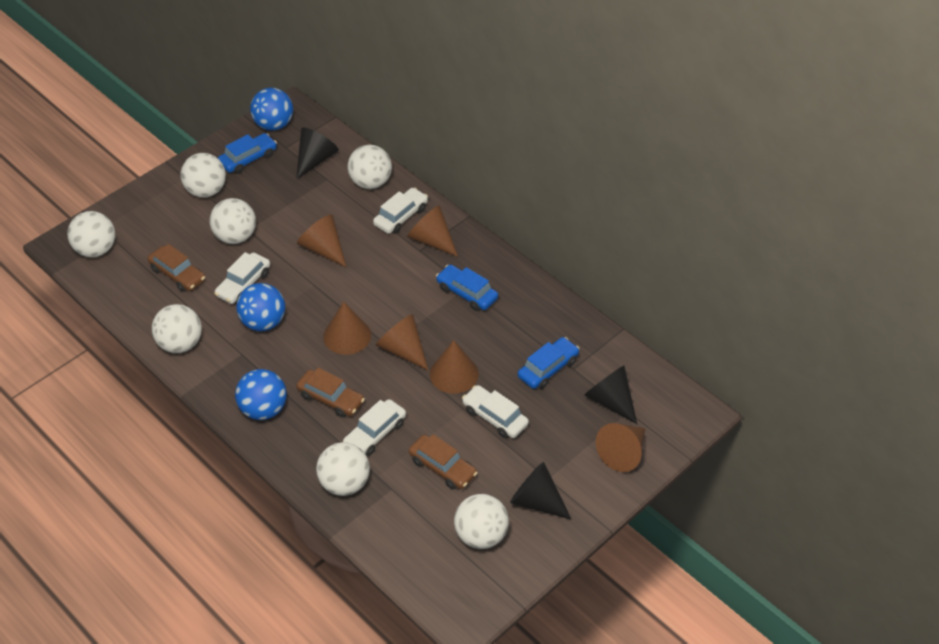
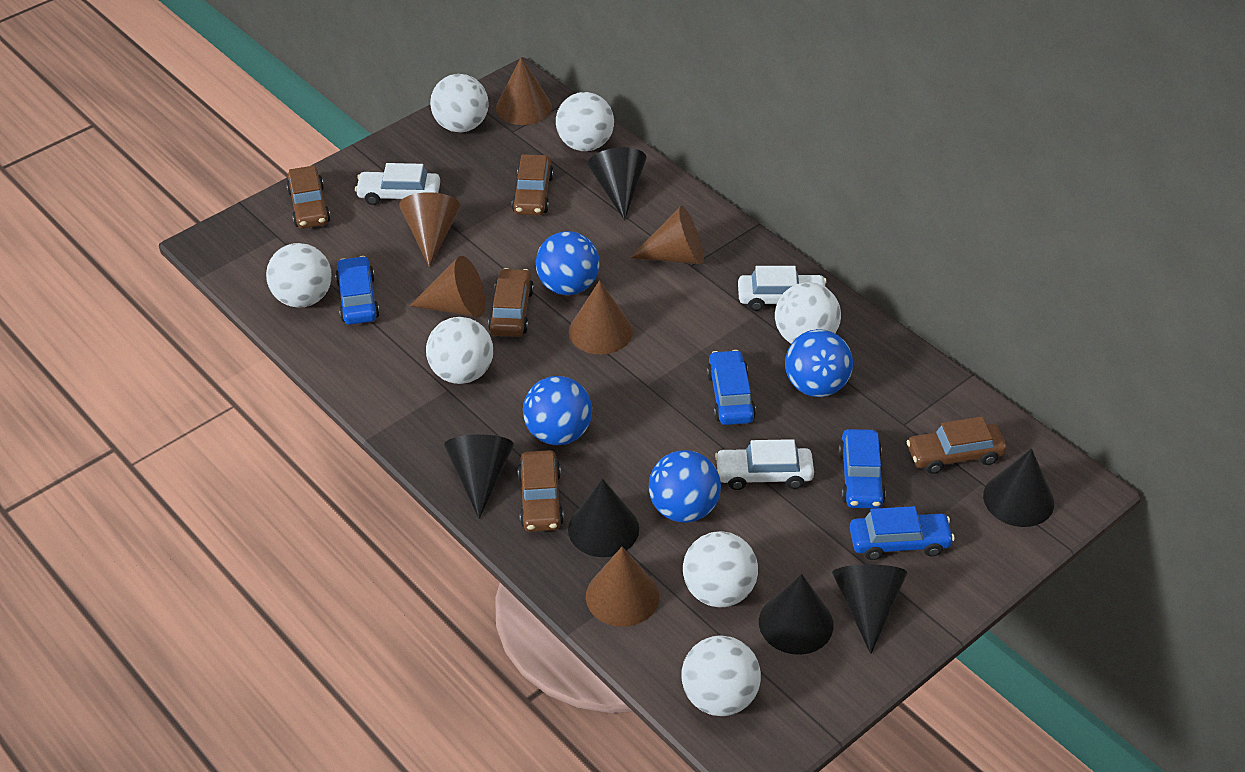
black cone: [296,128,339,179] [510,462,572,520] [584,365,637,424] = 3 -> [444,434,514,519] [568,478,639,557] [588,147,647,220] [759,574,833,655] [832,564,907,654] [983,449,1054,527] = 6
blue ball: [235,369,287,420] [236,283,285,332] [250,88,293,131] = 3 -> [523,376,592,445] [536,231,600,295] [649,450,721,523] [785,329,853,397] = 4
blue car: [218,133,277,174] [436,264,498,311] [518,337,580,389] = 3 -> [335,256,380,325] [707,350,756,425] [839,429,886,509] [850,506,955,560] = 4
brown car: [148,244,205,292] [296,368,365,418] [409,434,478,490] = 3 -> [286,165,330,229] [488,268,534,337] [512,154,554,215] [518,450,564,532] [906,417,1007,474] = 5
white car: [214,252,270,304] [343,399,406,456] [373,188,428,234] [462,385,529,438] = 4 -> [355,163,440,205] [715,439,814,490] [738,266,827,311] = 3

